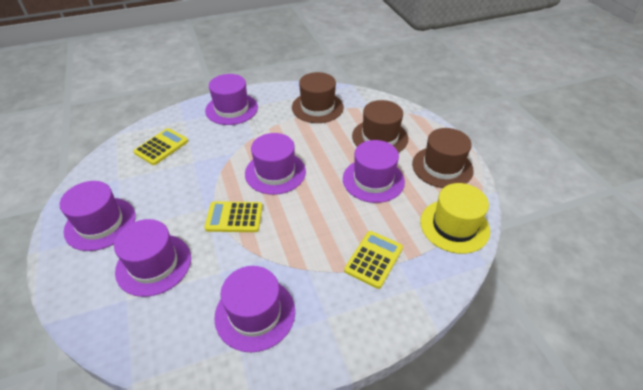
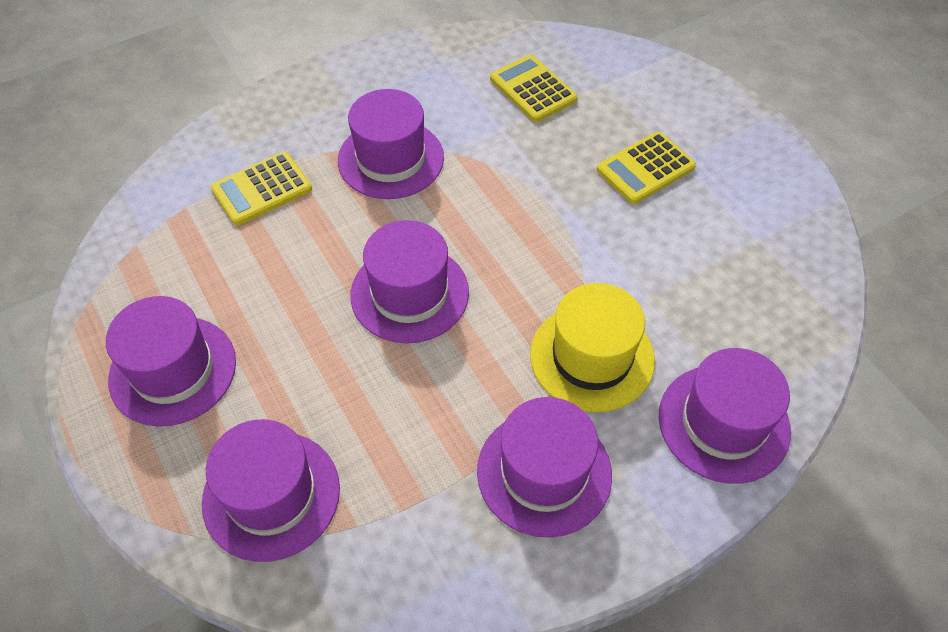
brown hat: [292,72,344,123] [352,100,408,153] [412,128,474,188] = 3 -> none = 0

